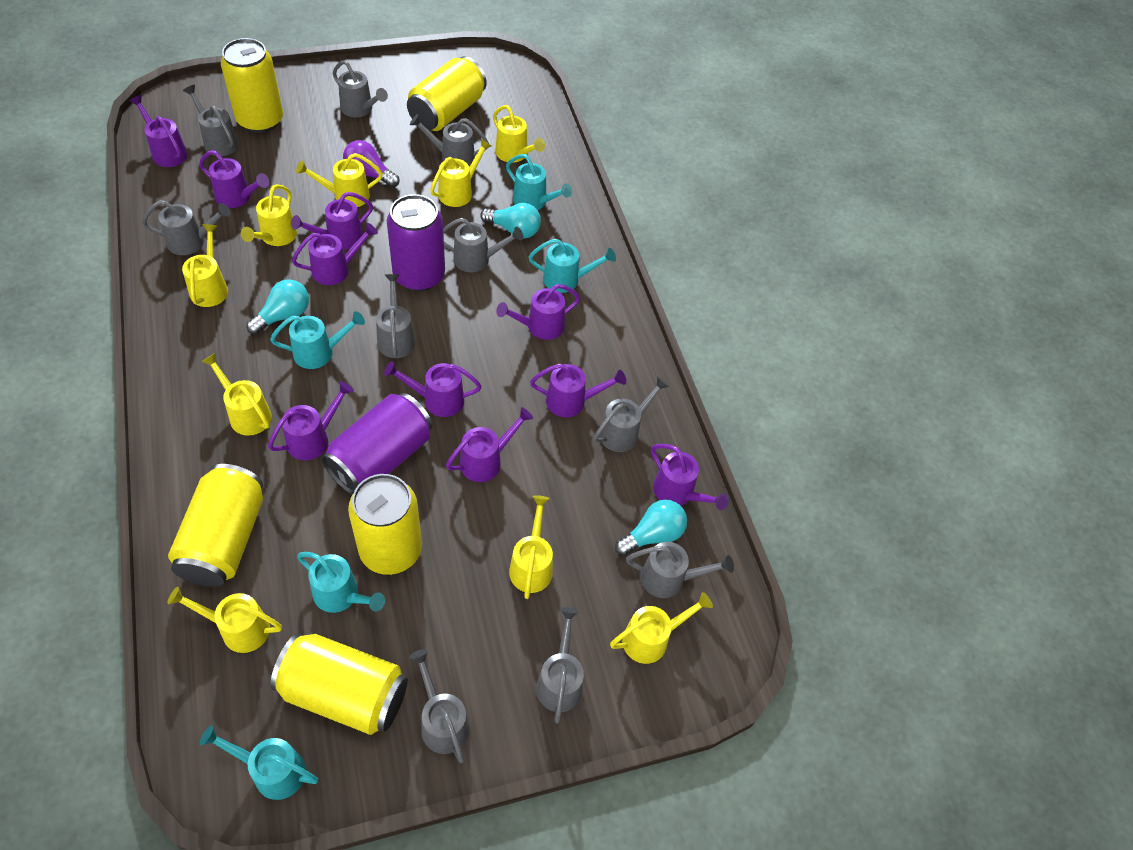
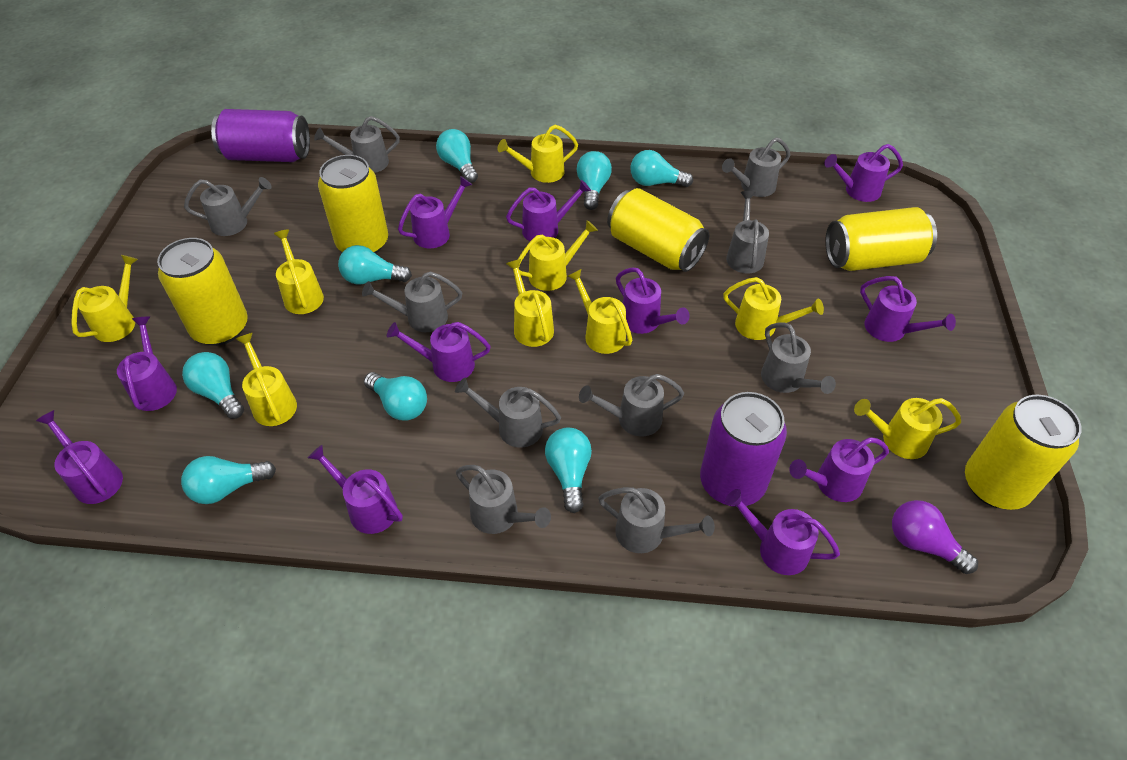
purple watering can: [129,95,188,167] [199,150,269,208] [268,381,354,460] [291,192,373,249] [292,223,378,285] [384,361,481,417] [446,407,533,482] [496,284,580,340] [530,364,626,417] [651,444,729,510] = 10 -> [36,410,123,504] [117,316,177,411] [308,445,403,534] [387,322,491,382] [398,176,472,248] [506,180,591,241] [616,267,690,334] [725,489,840,575] [789,437,889,502] [824,144,903,202] [860,276,956,342] = 11
turquoise light bulb: [246,279,309,335] [480,203,541,239] [615,500,687,556] = 3 -> [181,456,276,504] [182,352,244,419] [338,245,412,284] [364,372,427,421] [436,129,478,183] [545,427,592,513] [576,151,612,210] [630,150,693,187] = 8
turquoise watering can: [200,725,318,800] [270,311,365,369] [297,552,385,613] [506,154,572,210] [529,239,616,293] = 5 -> none = 0

